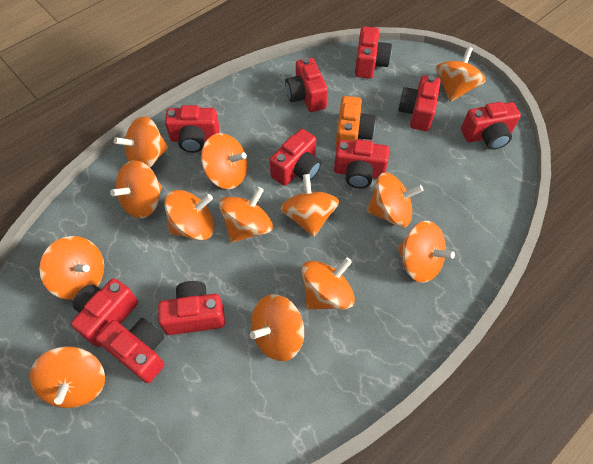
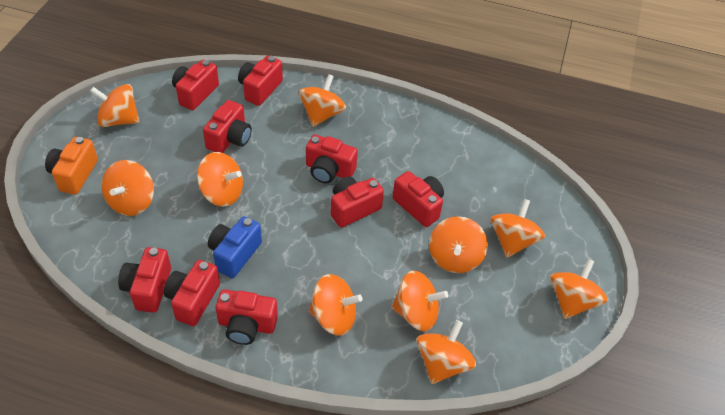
blue camera: none = 0 -> [208,216,262,278] = 1
orange spinning top: [30,346,105,408] [39,236,104,300] [110,160,162,219] [114,116,168,168] [164,190,214,241] [201,133,247,189] [219,187,273,243] [250,294,304,361] [281,174,339,237] [302,258,355,310] [367,173,424,227] [398,221,455,283] [436,47,486,102] = 13 -> [90,84,139,127] [102,160,154,216] [197,152,243,207] [298,74,346,127] [309,274,362,336] [392,271,448,331] [417,320,476,384] [429,216,488,273] [490,199,545,258] [550,259,608,319] = 10
red camera: [71,278,138,347] [96,318,165,383] [158,281,225,335] [165,105,220,153] [270,129,321,186] [285,57,328,112] [334,139,389,188] [355,26,392,79] [398,75,441,131] [461,102,521,150] = 10 -> [118,247,171,313] [164,260,220,326] [172,60,219,110] [203,100,252,153] [215,289,278,345] [238,55,283,106] [306,134,358,183] [331,177,384,228] [393,171,444,227] = 9

